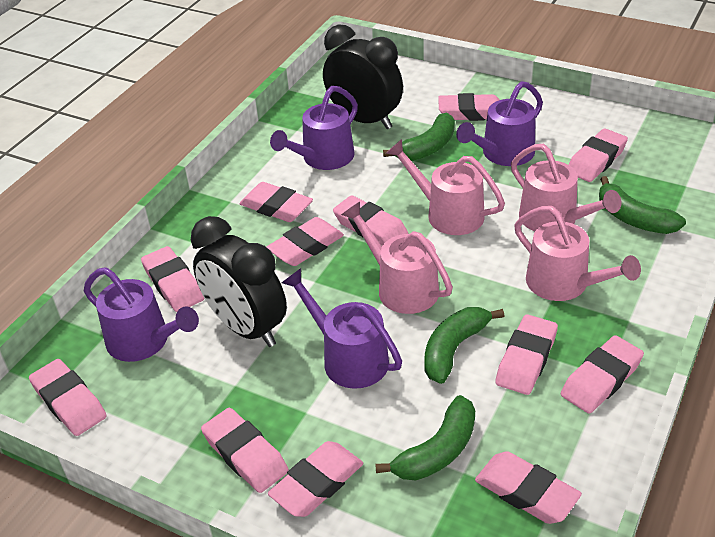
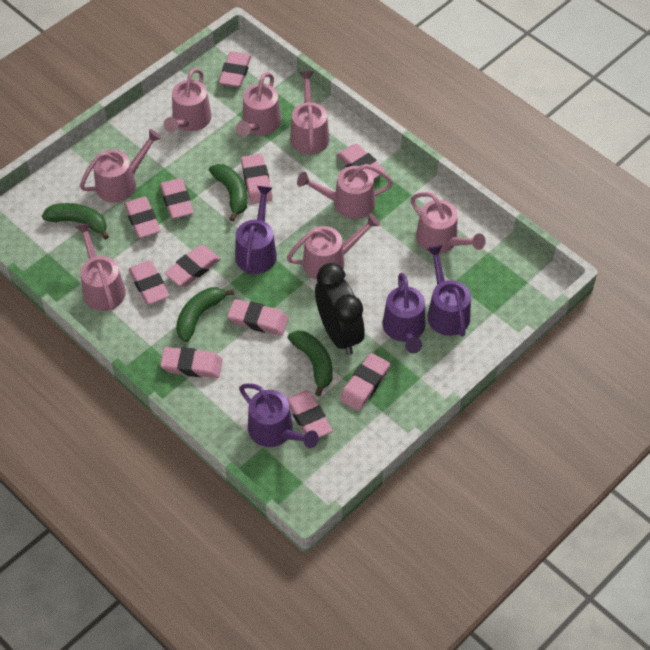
black clock: [191,216,287,347] [323,24,403,129] = 2 -> [315,263,365,355] = 1
pink eraser: [29,359,107,436] [141,246,204,312] [201,408,289,493] [240,182,313,222] [267,217,344,266] [268,441,363,517] [333,195,409,246] [438,93,500,121] [475,451,582,524] [495,314,558,395] [561,335,644,414] [569,129,628,182] = 12 -> [124,197,160,238] [129,261,169,305] [160,178,194,219] [160,347,222,378] [164,245,220,287] [219,51,251,87] [227,299,289,336] [241,154,273,204] [287,390,333,437] [336,144,386,179] [340,353,390,411] = 11
pink watering can: [341,202,453,314] [386,139,505,235] [511,144,622,231] [514,206,641,301] = 4 -> [75,222,126,311] [80,129,162,203] [164,68,212,133] [236,72,281,136] [287,213,380,279] [290,71,329,154] [297,164,393,219] [411,192,486,254] = 8

